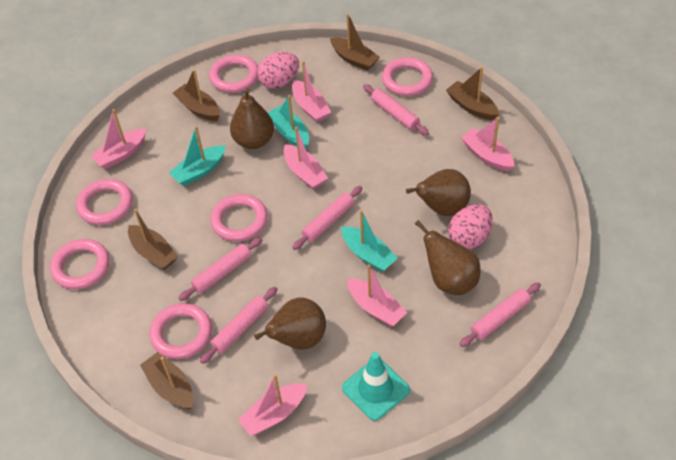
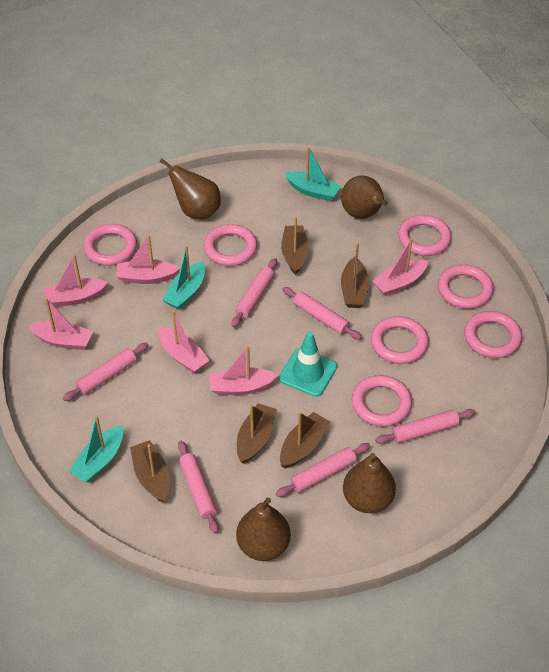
pink egg: [257,52,299,89] [448,204,493,249] = 2 -> none = 0
pink ring: [50,239,110,289] [76,179,133,225] [150,303,212,359] [209,55,258,93] [210,194,268,242] [382,57,433,96] = 6 -> [83,224,137,266] [204,224,257,266] [352,375,412,427] [371,316,429,364] [398,215,452,256] [438,264,494,309] [464,311,522,358] = 7
pink rolling pin: [179,237,262,301] [200,287,277,364] [292,186,362,250] [363,84,429,135] [460,282,541,347] = 5 -> [63,343,149,401] [178,441,219,533] [231,258,277,328] [276,443,370,497] [282,287,362,340] [375,409,475,444] = 6

